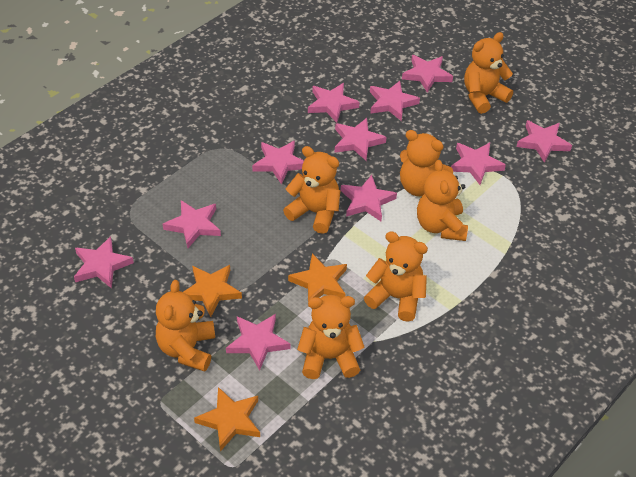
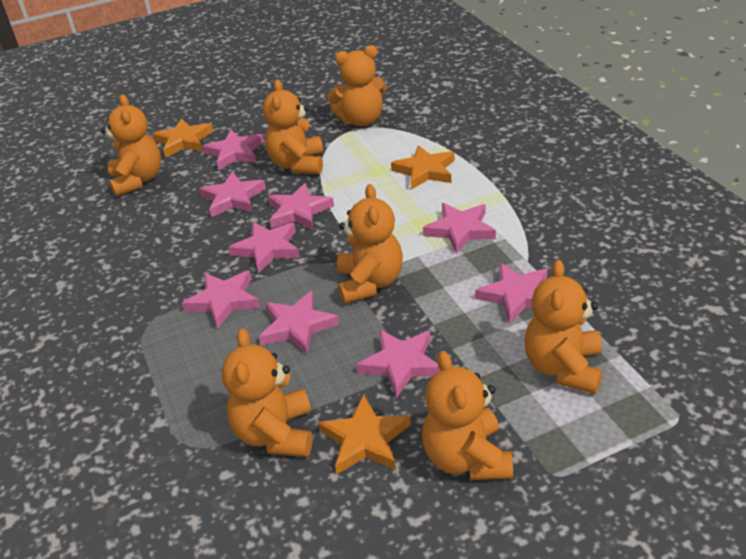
pink star: [74,236,134,289] [163,200,221,248] [226,314,290,371] [252,141,304,185] [308,83,360,123] [335,118,386,161] [341,175,397,221] [370,81,420,121] [402,55,453,93] [451,142,506,185] [517,120,572,163] = 11 -> [182,270,260,328] [199,171,266,217] [202,129,264,170] [228,222,300,274] [259,291,339,354] [268,183,334,230] [356,330,440,398] [423,203,496,254] [475,263,548,324] = 9

